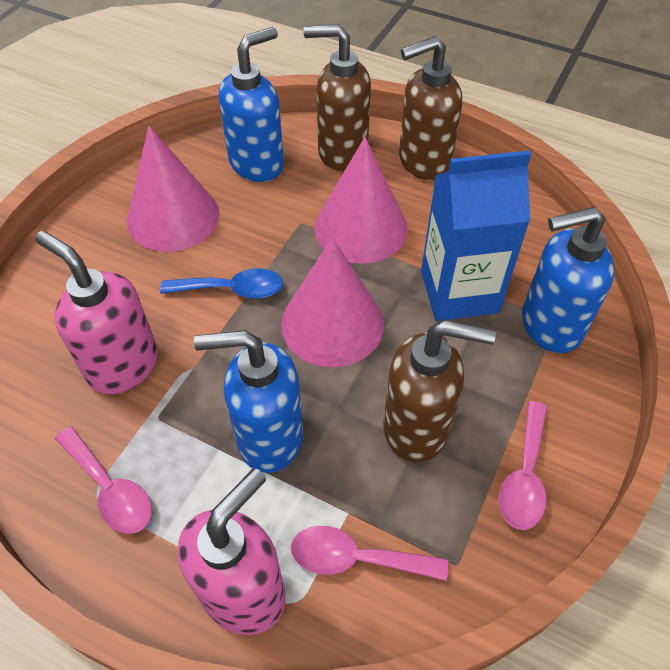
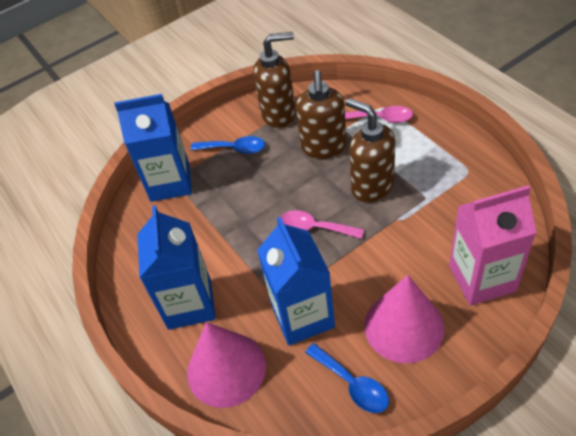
blue carton: [421,151,531,321] = 1 -> [114,94,192,202] [137,205,216,330] [257,217,335,345] = 3
blue soap dispenser: [194,330,303,473] [219,27,284,182] [522,207,615,353] = 3 -> none = 0
blue spoon: [160,268,283,299] = 1 -> [191,136,265,154] [305,343,389,413] = 2
pink carton: none = 0 -> [449,185,537,306] = 1
pink cone: [127,126,220,252] [281,238,384,367] [314,137,407,264] = 3 -> [187,322,266,408] [364,275,444,363] = 2
pink soap dispenser: [35,231,158,394] [178,468,285,635] = 2 -> none = 0
pink spoon: [55,427,152,534] [291,526,448,581] [499,401,547,530] = 3 -> [281,210,364,239] [345,106,413,123] = 2

